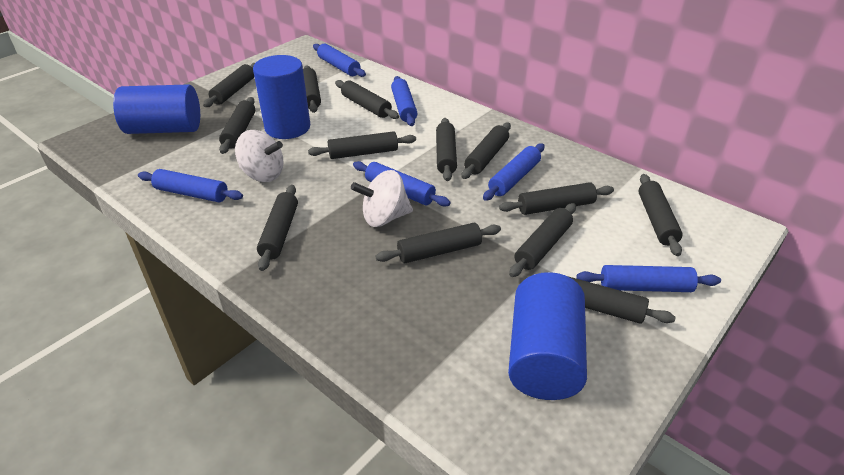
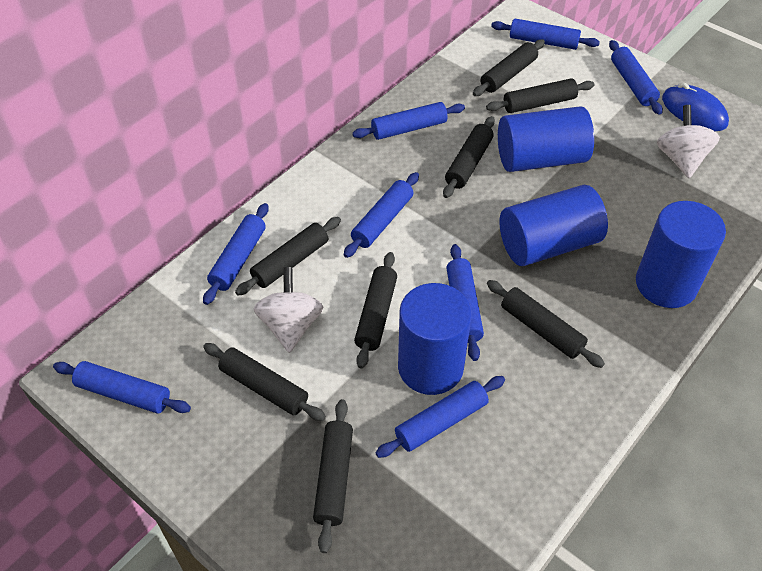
black rolling pin: [203,63,255,107] [219,97,255,154] [257,185,298,271] [303,65,321,113] [308,131,416,159] [335,80,399,119] [375,223,501,263] [436,118,457,181] [462,123,511,179] [499,182,614,215] [509,203,576,277] [527,275,676,324] [638,174,683,256] = 13 -> [203,343,326,421] [235,217,341,296] [313,399,353,553] [354,252,397,369] [443,116,495,198] [473,39,545,96] [486,78,594,113] [487,280,605,368] = 8
blue cylinder: [113,84,200,134] [253,55,310,139] [508,272,587,400] = 3 -> [398,283,472,395] [498,106,594,172] [500,185,608,266] [636,201,726,308] = 4
blue mouse: none = 0 -> [662,83,729,131] = 1
blue rolling pin: [138,169,243,202] [313,44,366,77] [353,161,451,206] [391,76,417,126] [483,143,545,201] [576,265,721,292] = 6 -> [53,361,191,414] [203,203,269,305] [344,172,419,258] [352,102,465,140] [376,376,505,458] [446,244,484,361] [491,19,600,50] [609,40,663,115] = 8

